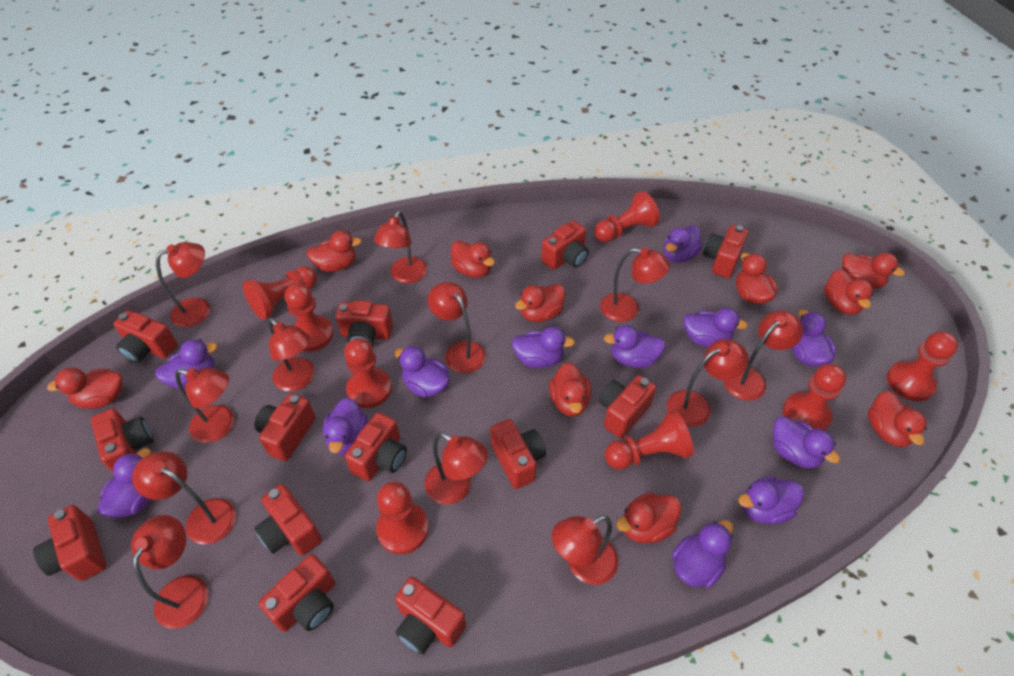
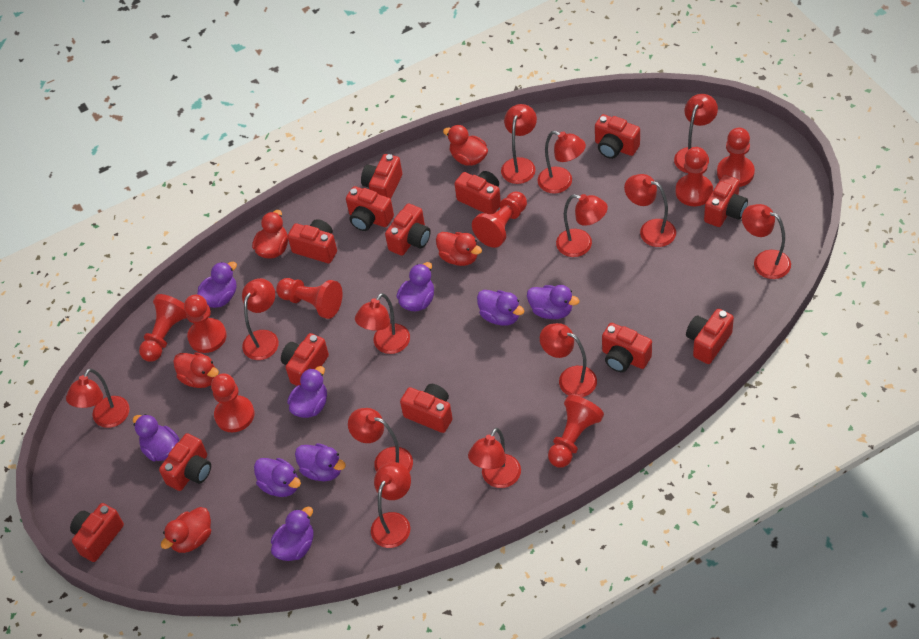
purple duck: [98,448,151,518] [155,339,218,389] [323,397,368,455] [394,346,450,398] [512,326,575,368] [603,325,666,368] [664,225,702,263] [672,520,733,588] [683,308,748,347] [738,476,804,524] [773,416,840,468] [792,309,836,367] = 12 -> [133,414,179,462] [197,262,237,308] [254,458,301,497] [271,506,314,561] [287,366,327,418] [295,443,346,481] [397,262,434,311] [477,290,524,326] [527,285,579,319] = 9
red duck: [47,367,123,409] [306,230,362,272] [451,240,495,278] [515,284,565,322] [549,362,591,416] [616,492,681,543] [736,253,777,304] [824,269,873,315] [842,253,905,289] [868,391,927,447] = 10 -> [161,507,211,553] [173,352,219,388] [252,210,288,259] [436,232,482,266] [443,125,488,166] = 5
red lamp: [131,515,208,629] [132,451,236,544] [156,242,210,327] [175,368,235,443] [268,318,315,391] [374,211,427,283] [425,432,488,504] [428,282,486,373] [552,515,618,585] [600,248,670,322] [667,339,749,427] [723,310,803,400] = 12 -> [66,369,130,428] [242,278,279,360] [348,408,413,472] [355,293,410,354] [371,462,411,548] [468,428,521,488] [501,104,537,184] [537,131,586,193] [540,323,597,397] [556,194,608,257] [624,174,676,247] [674,94,718,173] [742,204,791,279] = 13

